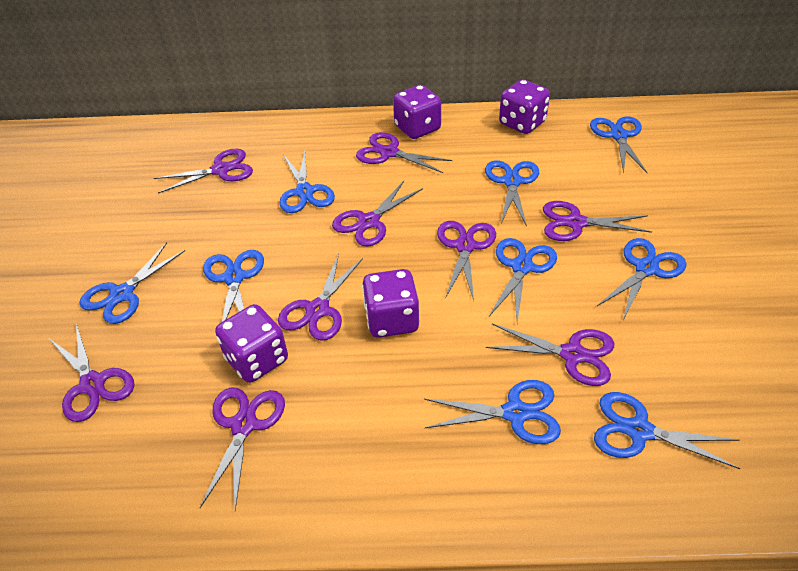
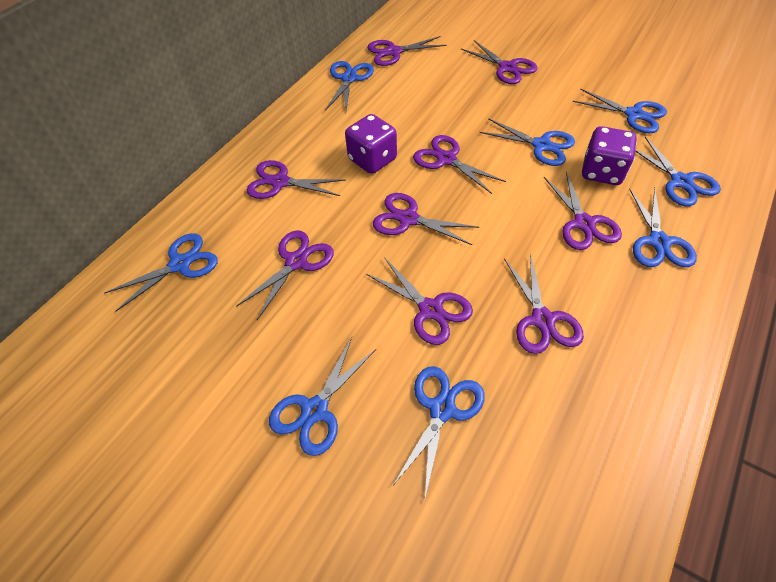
blue scissors: [79,242,185,324] [203,250,264,322] [280,151,335,213] [424,380,561,444] [485,160,539,227] [489,238,557,323] [590,116,647,174] [594,392,741,469] [597,238,686,320] = 9 -> [104,233,218,312] [269,337,376,456] [326,61,374,110] [392,366,485,498] [479,118,575,166] [572,88,667,133] [629,188,697,267] [635,137,721,206] = 8
purple dice: [215,304,288,383] [362,269,419,338] [393,85,441,139] [499,79,550,134] = 4 -> [345,114,397,174] [582,126,637,185] = 2

